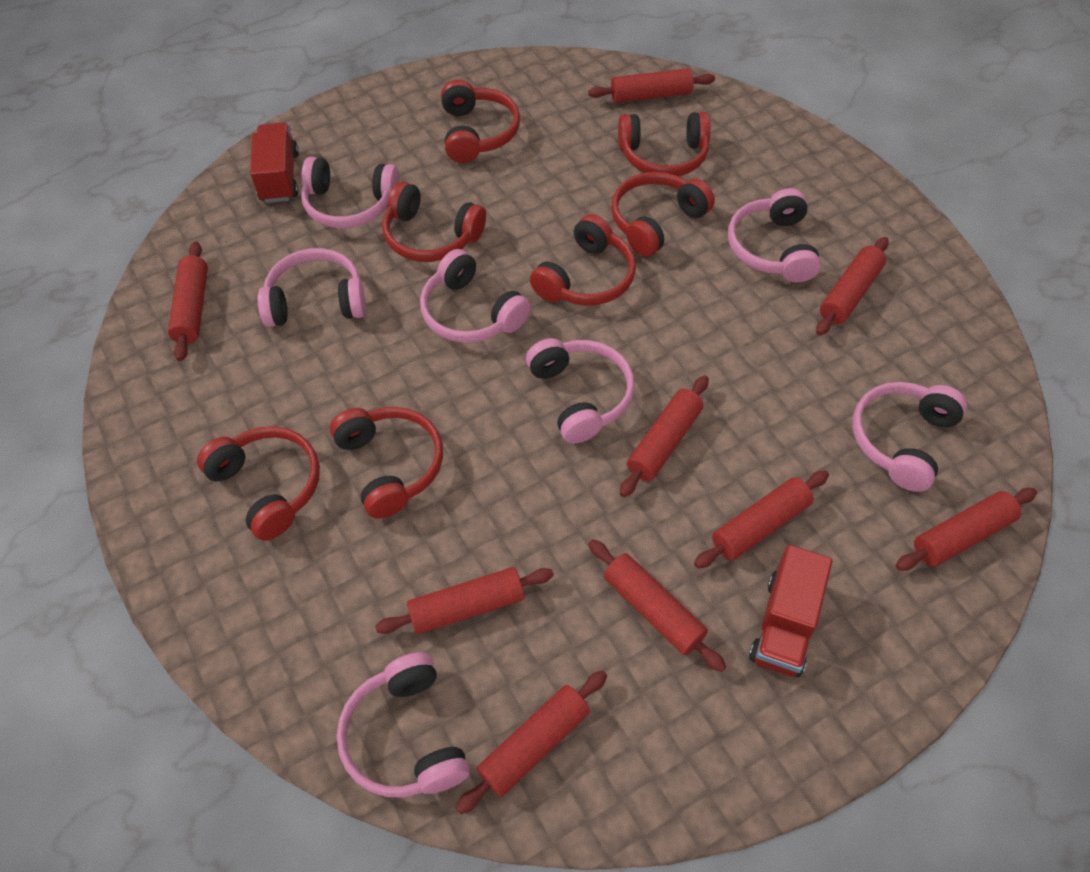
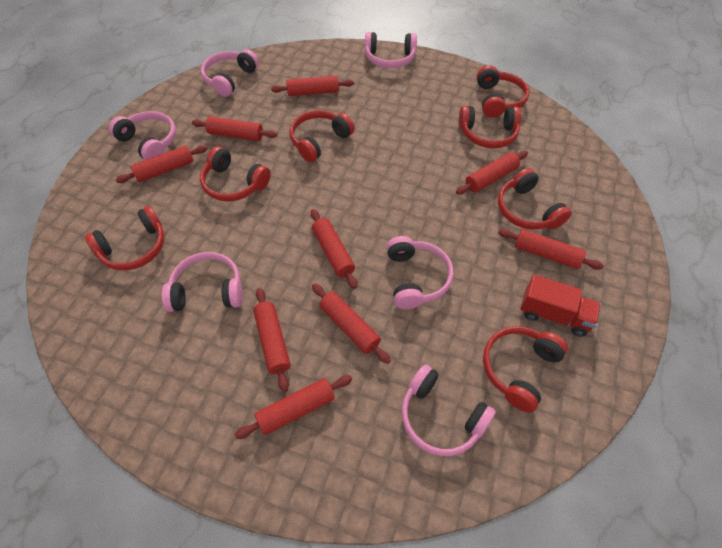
pink headphones: [258,248,366,327] [301,157,400,228] [337,652,470,797] [420,249,531,343] [526,338,635,444] [728,188,821,283] [852,382,967,492] = 7 -> [109,111,176,160] [162,252,243,312] [201,49,259,97] [365,32,417,68] [387,236,454,309] [401,365,496,456] = 6
red truck: [250,123,299,203] [749,545,833,677] = 2 -> [520,275,601,337] = 1

